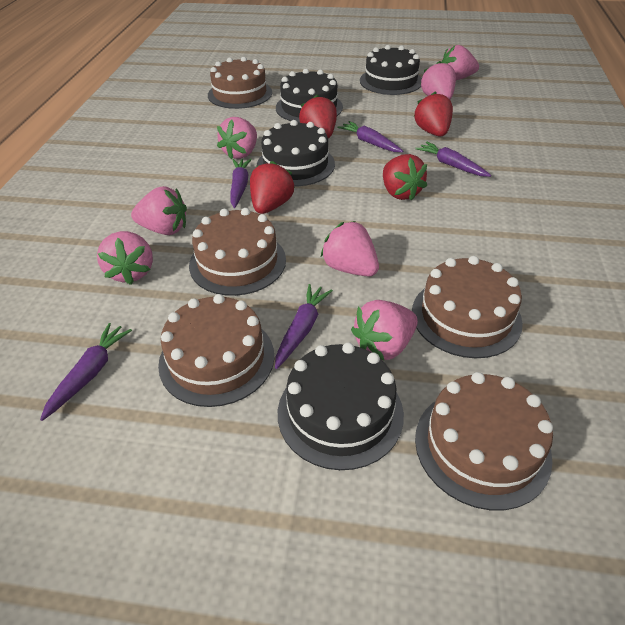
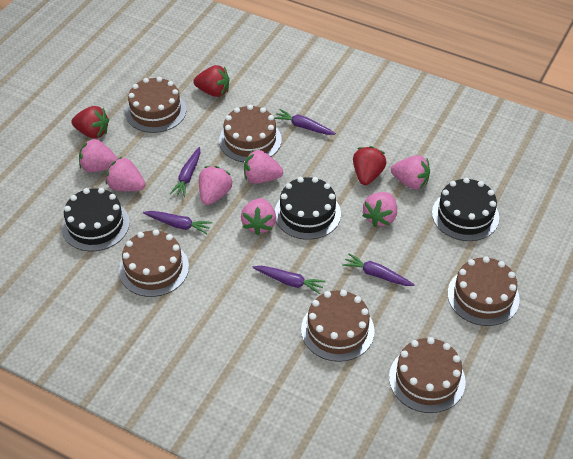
black cake: [257,120,335,186] [276,69,343,123] [278,343,404,470] [360,45,422,95] = 4 -> [61,188,130,251] [275,177,341,240] [432,178,499,241] = 3
brown cake: [158,294,274,407] [189,208,286,296] [208,57,272,109] [412,256,523,358] [415,372,553,510] = 5 -> [119,229,189,297] [125,77,186,133] [219,105,282,163] [301,290,375,362] [389,337,466,413] [447,256,520,326] = 6
red strawberry: [250,161,295,214] [299,95,337,138] [383,154,427,201] [414,92,453,137] = 4 -> [71,106,109,139] [193,65,230,97] [353,146,387,185] = 3

